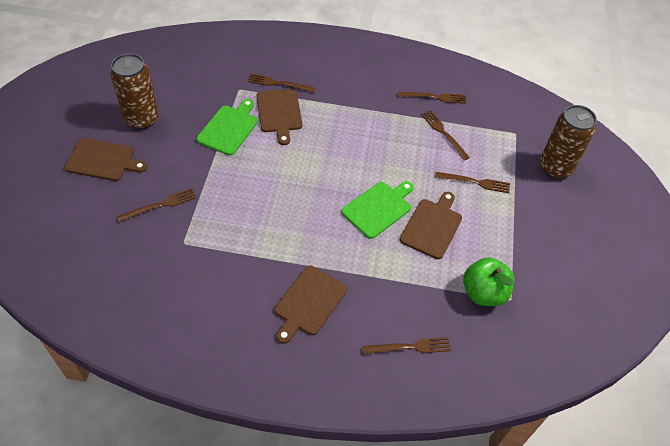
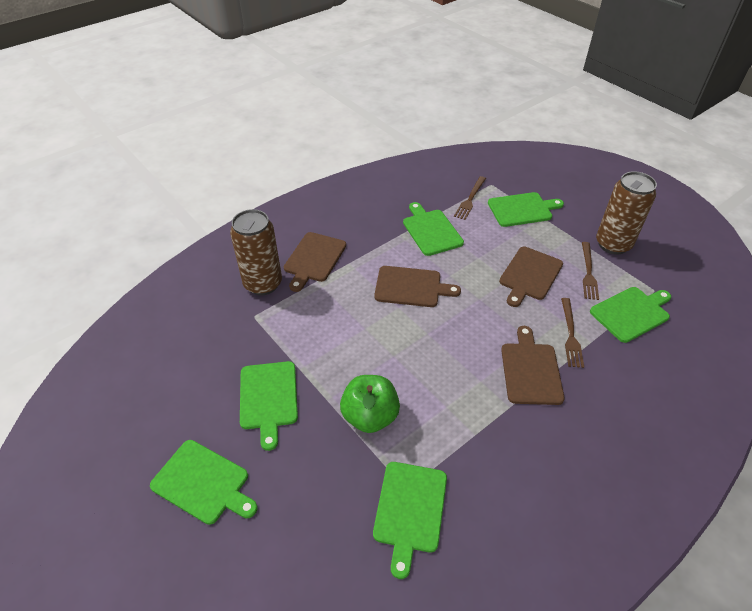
brown fork: [117,188,196,222] [248,73,316,93] [362,337,451,355] [398,92,466,104] [421,110,470,160] [435,172,510,193] = 6 -> [454,176,486,220] [561,298,584,368] [582,242,599,300] = 3
green cutting board: [197,99,258,156] [342,181,414,239] = 2 -> [150,440,258,525] [240,361,298,451] [373,462,447,579] [403,202,464,256] [488,192,564,227] [590,287,671,343] = 6

